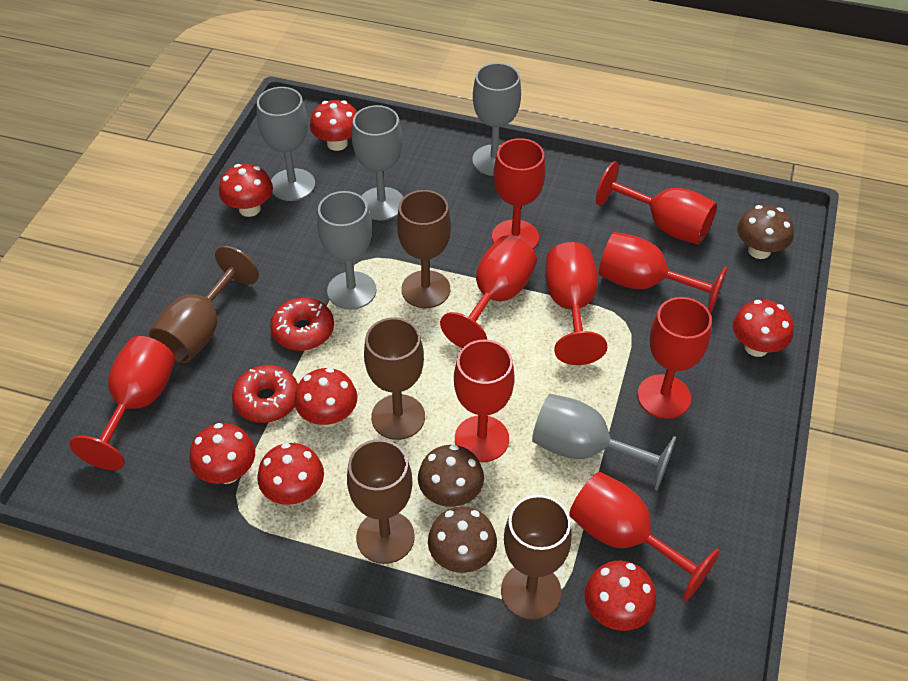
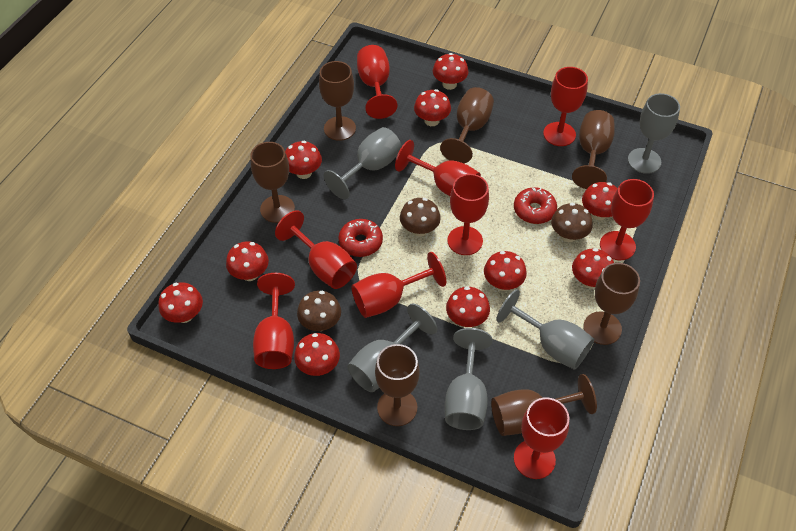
brown goblet: [149,246,259,363] [347,439,415,564] [364,317,425,440] [397,190,451,308] [501,495,572,620] = 5 -> [251,142,295,223] [319,61,356,141] [375,344,420,426] [440,87,494,163] [491,374,597,436] [572,110,615,189] [583,263,640,345] = 7
red mushroom: [189,423,255,484] [219,164,273,217] [257,443,324,505] [294,368,357,427] [310,100,357,151] [584,561,657,631] [733,300,794,357] = 7 -> [158,282,203,323] [226,242,269,281] [285,141,322,179] [294,333,340,376] [414,89,451,126] [433,53,469,90] [446,286,490,327] [484,251,527,291] [572,248,614,288] [582,182,618,220] = 10

